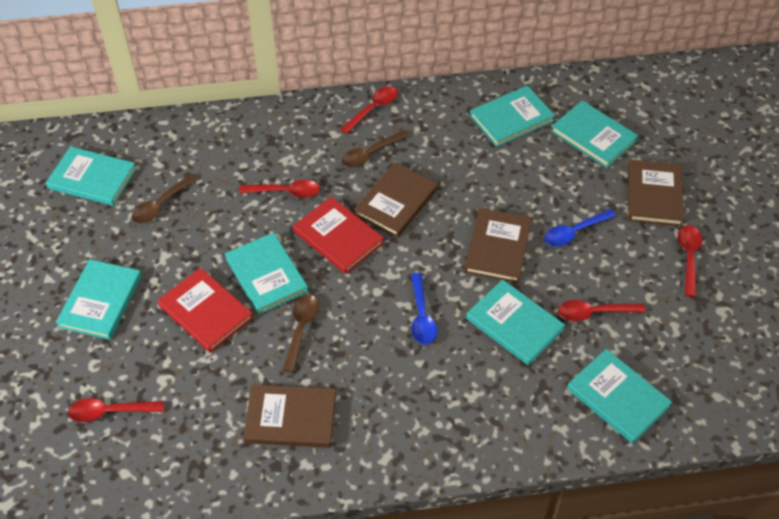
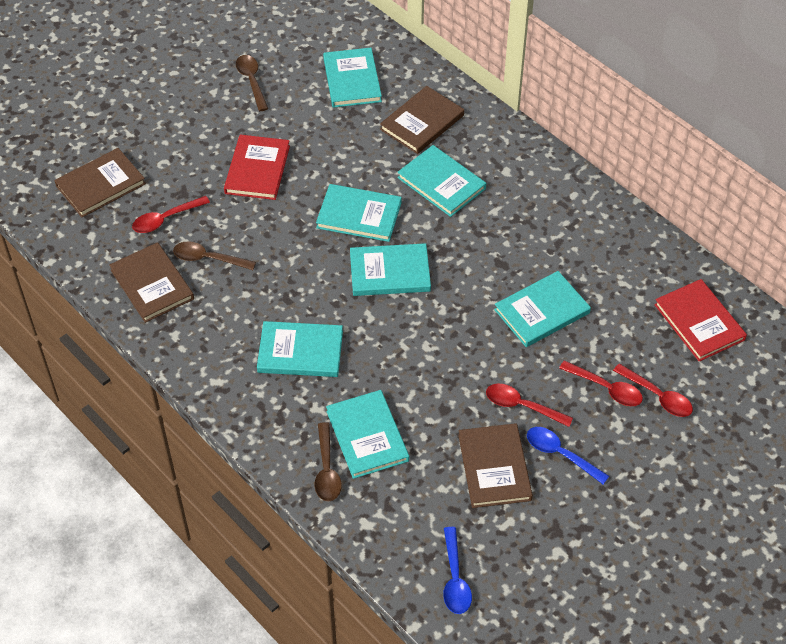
red spoon: [68,398,164,422] [239,180,320,198] [340,86,398,134] [558,300,645,321] [678,225,702,297] = 5 -> [132,196,210,233] [486,384,573,427] [559,360,643,406] [613,364,693,417] = 4

